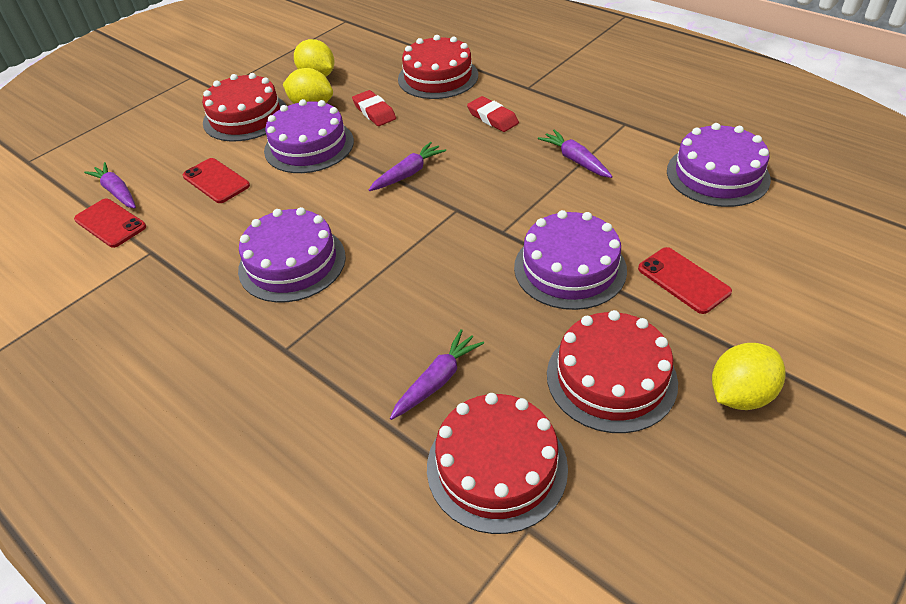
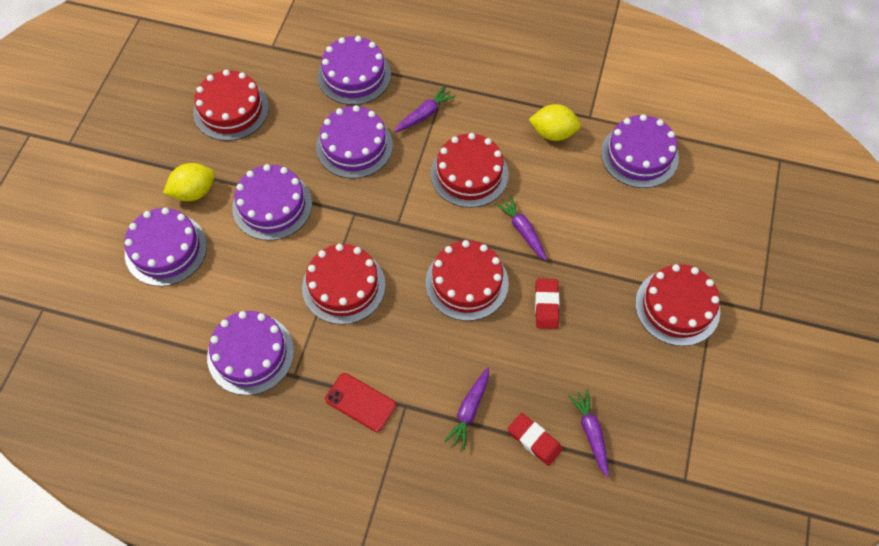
purple cake: [238,207,346,302] [264,99,354,173] [514,210,627,310] [667,123,771,207] = 4 -> [124,208,207,286] [207,311,294,395] [232,164,312,241] [316,105,393,179] [318,36,391,105] [601,114,679,188] = 6
red cake: [202,73,286,142] [398,35,478,99] [427,393,568,534] [547,310,678,433] = 4 -> [193,70,269,141] [302,244,385,325] [426,240,509,321] [431,133,509,208] [635,264,720,346] = 5
red phone: [74,199,146,248] [183,158,250,203] [638,247,732,314] = 3 -> [325,373,396,432] = 1
yellow lemon: [283,68,333,104] [294,39,334,77] [712,343,786,410] = 3 -> [163,163,215,201] [529,104,581,141] = 2

